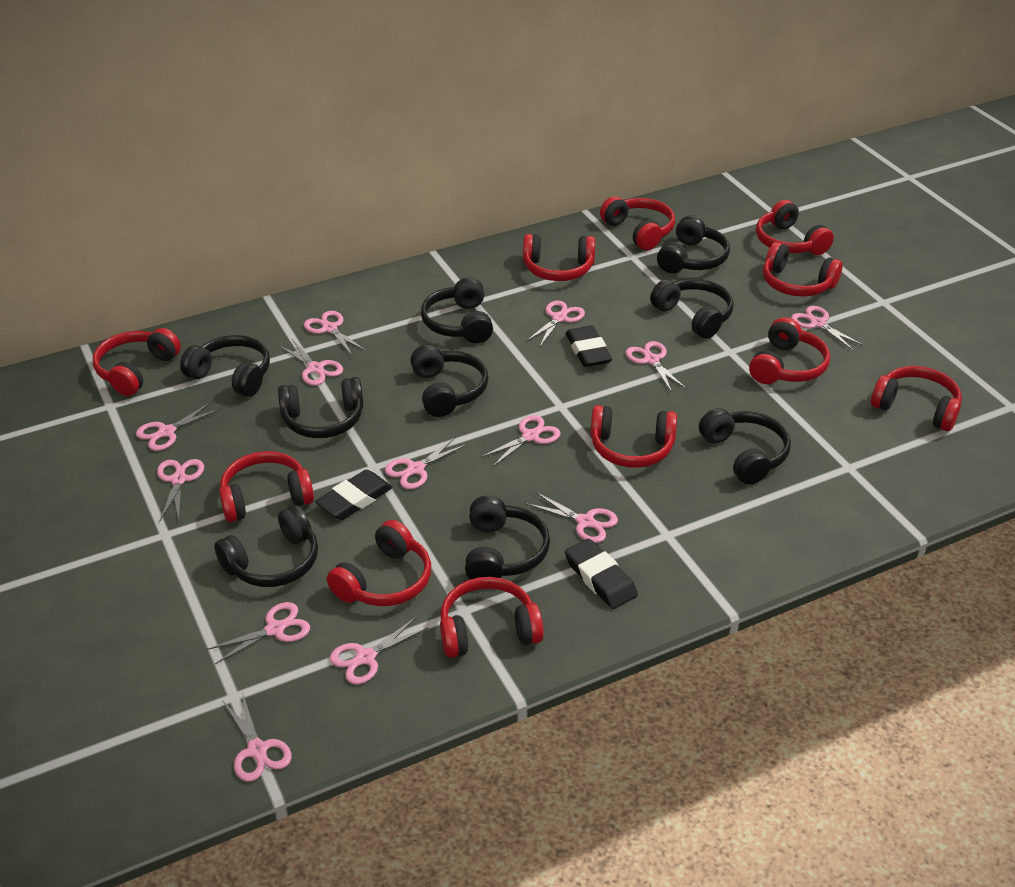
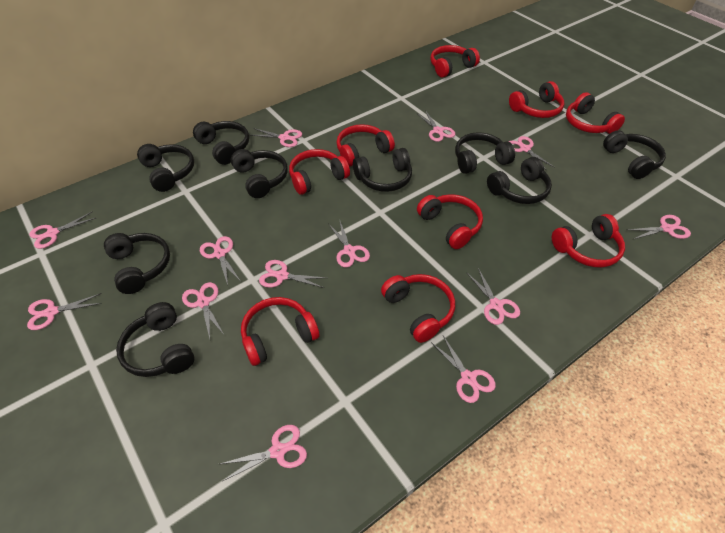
black eraser: [315,470,393,520] [565,539,638,609] [566,326,612,367] = 3 -> none = 0
red headphones: [93,328,181,396] [219,451,314,522] [327,520,431,606] [440,577,544,658] [523,234,595,281] [591,405,677,468] [600,196,675,250] [749,317,830,384] [756,200,834,255] [763,242,843,297] [871,366,962,431] = 11 -> [241,297,319,366] [289,149,350,195] [336,124,395,167] [381,274,455,343] [417,194,483,249] [431,45,480,78] [509,81,564,118] [552,214,625,267] [566,92,625,134] = 9

